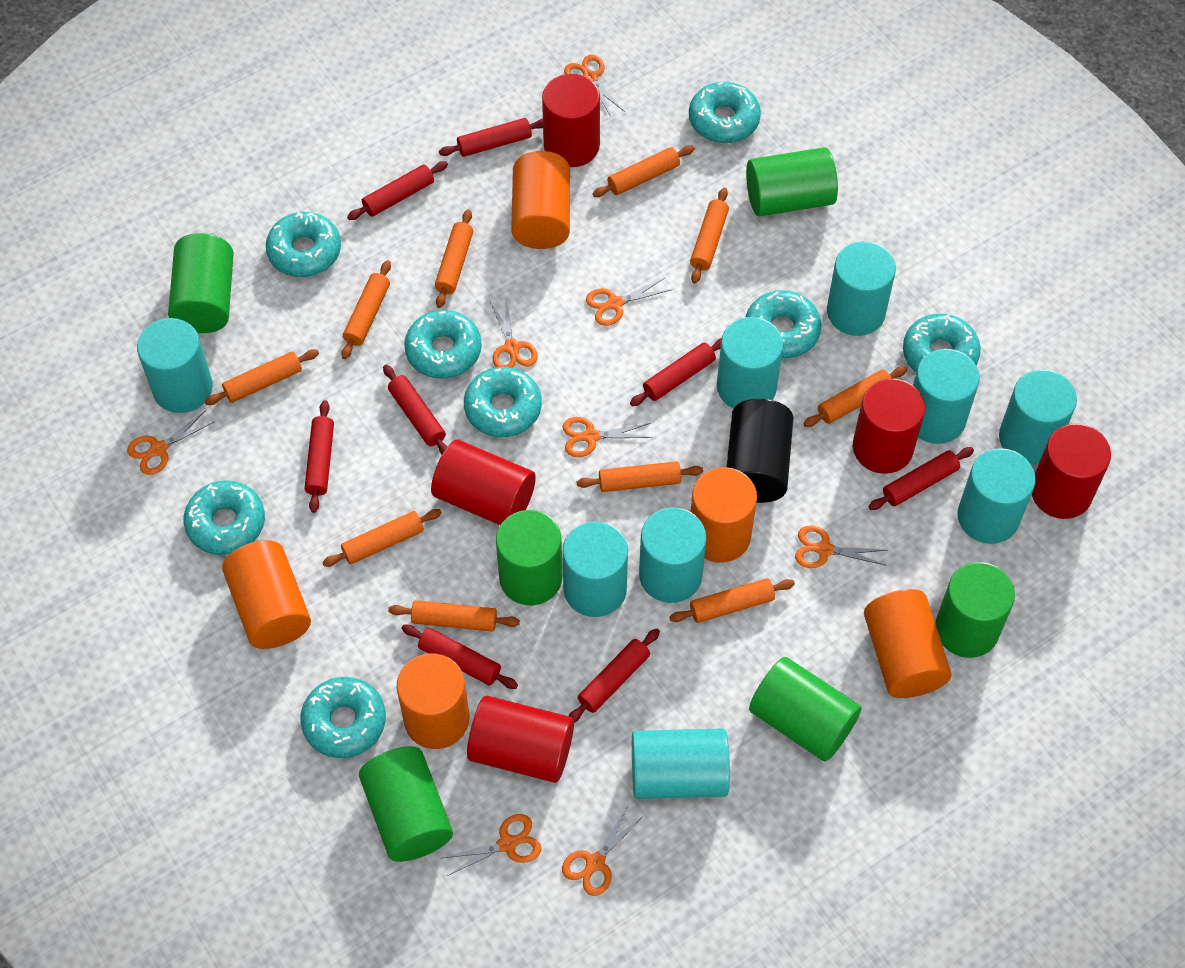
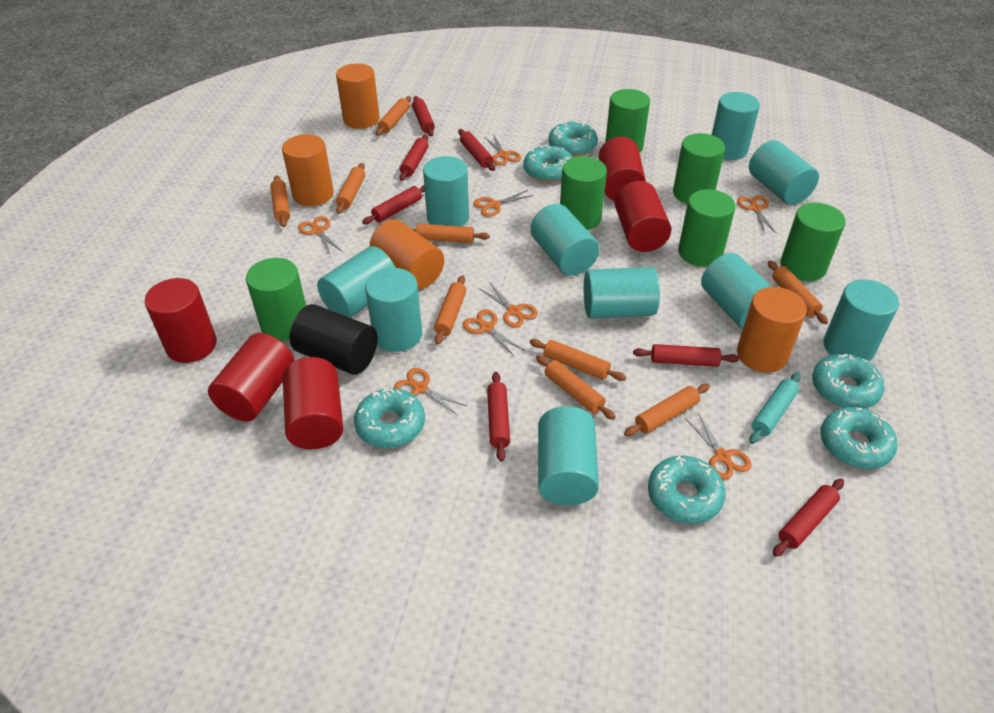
orange cylinder: [222,540,311,649] [397,654,469,749] [511,151,570,249] [691,467,757,563] [864,589,952,698] = 5 -> [282,134,334,206] [336,63,380,129] [370,219,444,289] [737,287,807,373] = 4
orange rolling pin: [205,349,319,405] [322,509,442,567] [341,260,391,359] [388,600,520,632] [435,209,473,308] [577,461,703,492] [593,145,695,197] [670,578,795,623] [690,188,729,284] [803,366,907,427] = 10 -> [270,175,290,227] [336,163,365,214] [376,96,411,136] [413,224,490,243] [434,275,466,345] [529,339,626,381] [536,355,616,420] [624,384,710,436] [768,261,828,324] = 9
red rolling pin: [305,400,334,513] [347,161,448,220] [383,365,448,455] [401,624,518,689] [439,118,543,157] [569,629,660,723] [630,338,722,406] [869,447,974,510] = 8 -> [362,185,425,224] [399,135,429,181] [412,96,435,136] [458,129,495,171] [487,372,510,461] [633,344,740,367] [773,478,844,557] = 7
turquoise cylinder: [137,318,213,413] [562,522,628,617] [632,728,730,799] [639,507,706,603] [717,317,783,409] [827,241,896,336] [913,349,980,444] [958,448,1036,544] [999,369,1077,464] = 9 -> [317,246,396,318] [365,268,422,352] [423,156,469,226] [530,204,600,276] [538,406,599,505] [584,267,660,319] [701,253,771,330] [712,92,760,160] [749,140,819,205] [823,279,899,361] = 10
turquoise donut: [184,480,265,555] [266,212,341,277] [300,677,386,758] [404,310,482,379] [464,367,542,437] [689,82,761,143] [745,290,821,358] [903,313,981,372] = 8 -> [354,388,425,448] [524,145,573,182] [549,121,598,156] [648,456,725,524] [812,354,884,409] [821,407,898,469] = 6
turquoise rolling pin: none = 0 -> [749,373,801,444] = 1

